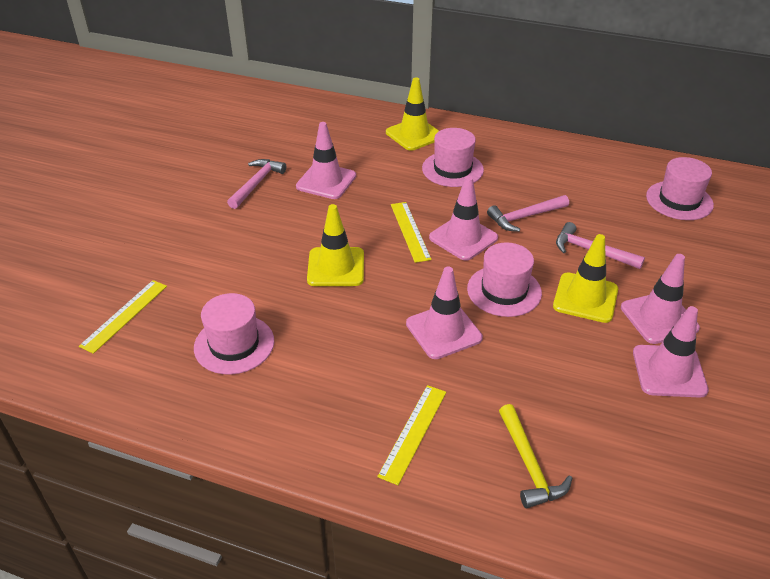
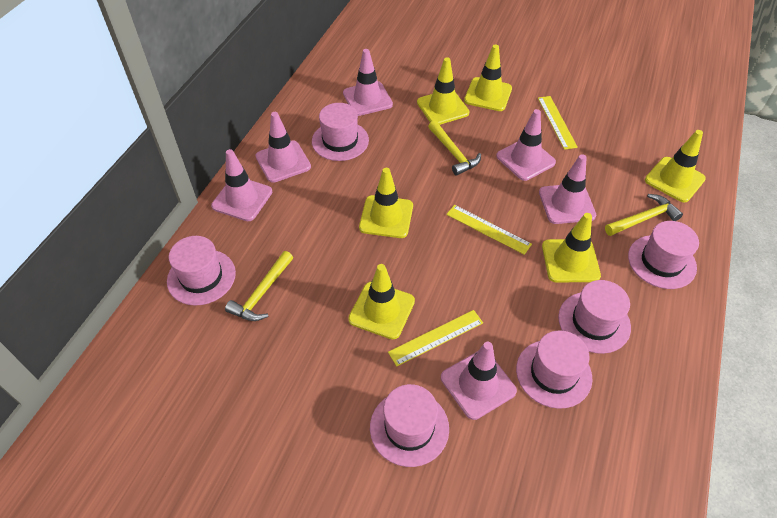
pink hammer: [227,159,286,209] [487,195,569,232] [556,222,645,269] = 3 -> none = 0
pink hat: [194,293,274,375] [422,128,484,187] [467,242,542,317] [646,157,714,220] = 4 -> [167,236,236,306] [312,103,369,161] [370,384,449,467] [516,330,592,409] [558,280,631,354] [628,221,699,289] = 6
pink traffic cone: [296,122,356,199] [406,266,483,359] [429,176,498,261] [621,254,700,344] [633,306,709,398] = 5 -> [211,149,272,221] [255,112,311,183] [343,49,393,116] [441,342,517,420] [496,109,556,181] [539,154,596,224] = 6
yellow hammer: [499,404,572,508] = 1 -> [225,251,293,321] [428,120,481,176] [605,194,683,236] = 3
yellow traffic cone: [307,204,364,286] [386,77,439,151] [553,234,618,323] = 3 -> [348,264,415,339] [359,168,413,238] [417,57,470,125] [464,44,512,111] [542,213,601,283] [645,130,706,202] = 6

